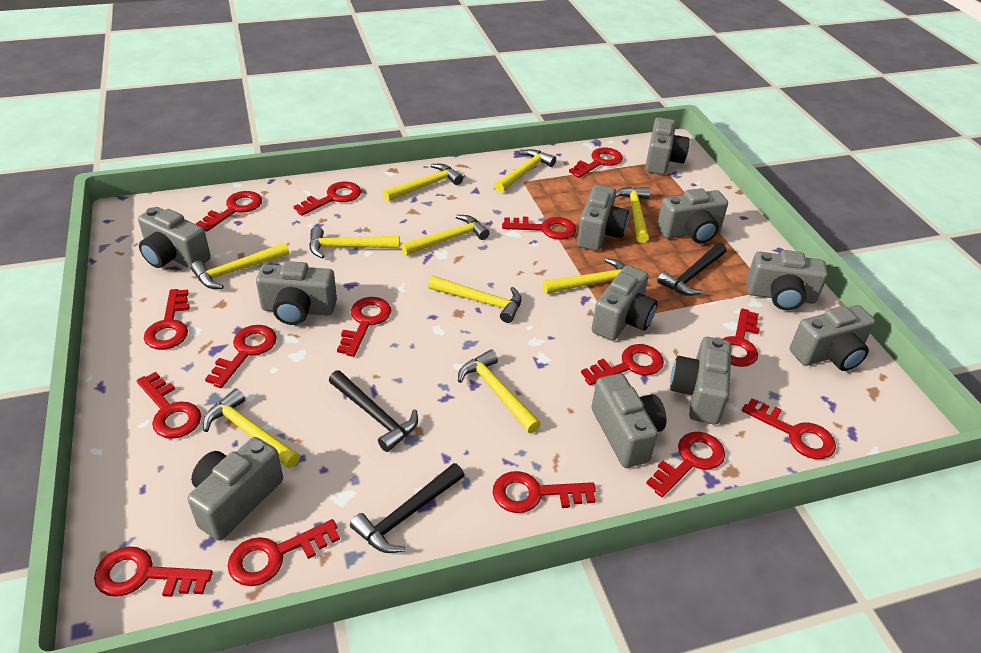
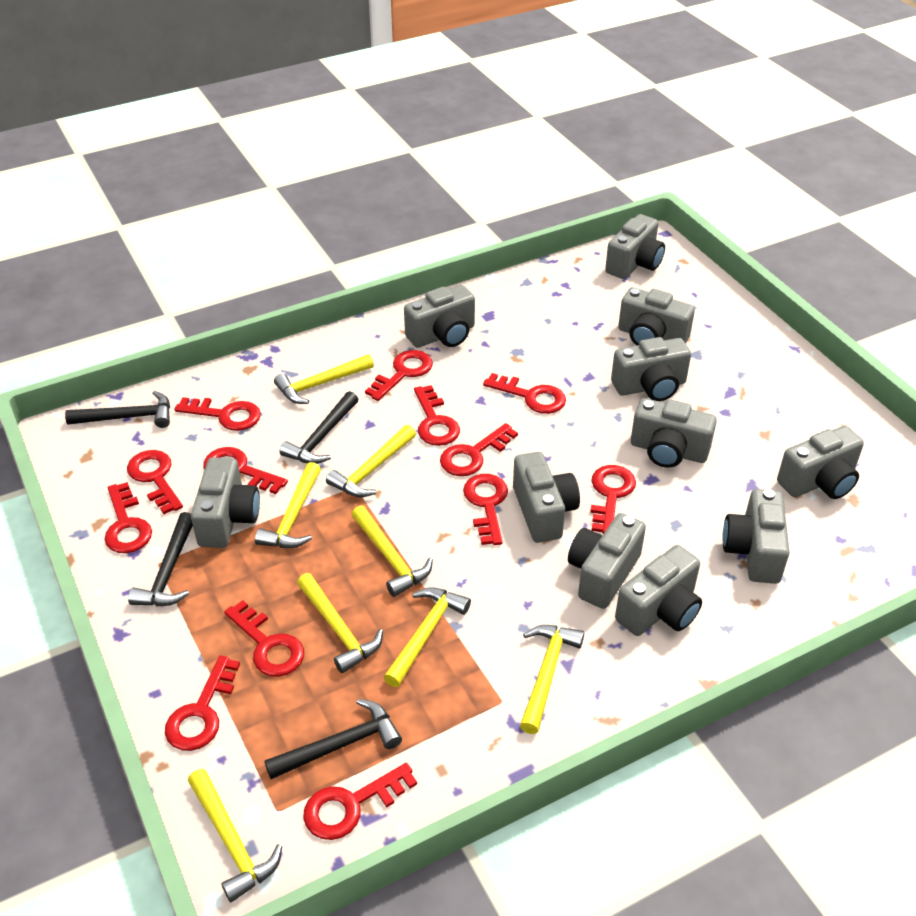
black hammer: [329,370,418,452] [350,463,464,553] [657,243,726,296] = 3 -> [65,391,170,428] [128,512,193,606] [264,699,402,779] [280,391,359,464] = 4
red key: [94,547,213,597] [137,372,201,439] [144,289,190,350] [196,191,262,232] [205,325,277,388] [227,519,340,586] [293,181,361,216] [337,297,391,357] [493,471,596,513] [502,217,576,240] [569,147,623,178] [581,344,664,385] [646,432,725,497] [723,308,760,367] [742,398,836,459] = 15 -> [104,482,152,553] [127,450,183,514] [165,655,240,751] [175,397,261,431] [203,447,288,494] [224,600,304,677] [303,763,417,840] [365,350,433,401] [414,385,460,446] [440,423,518,476] [463,474,508,545] [483,373,566,414] [590,465,636,534] = 13
yellow hammer: [191,243,289,289] [203,388,300,468] [309,227,400,259] [383,164,463,201] [401,215,489,256] [428,276,522,323] [458,350,541,433] [494,149,556,193] [543,258,625,294] [616,187,651,243] = 10 -> [188,769,282,903] [255,462,321,548] [274,354,374,404] [297,573,383,673] [326,425,416,497] [351,506,433,597] [384,587,471,687] [520,625,584,734] = 8

